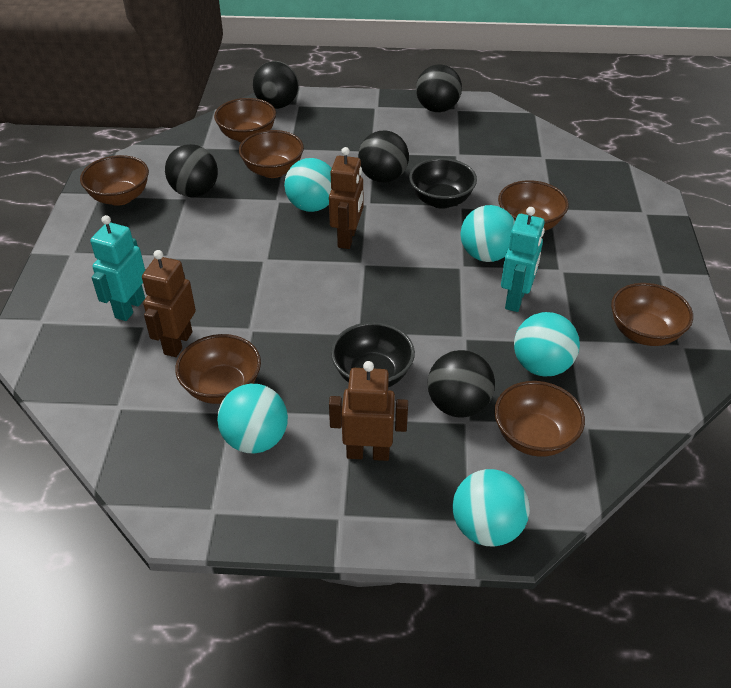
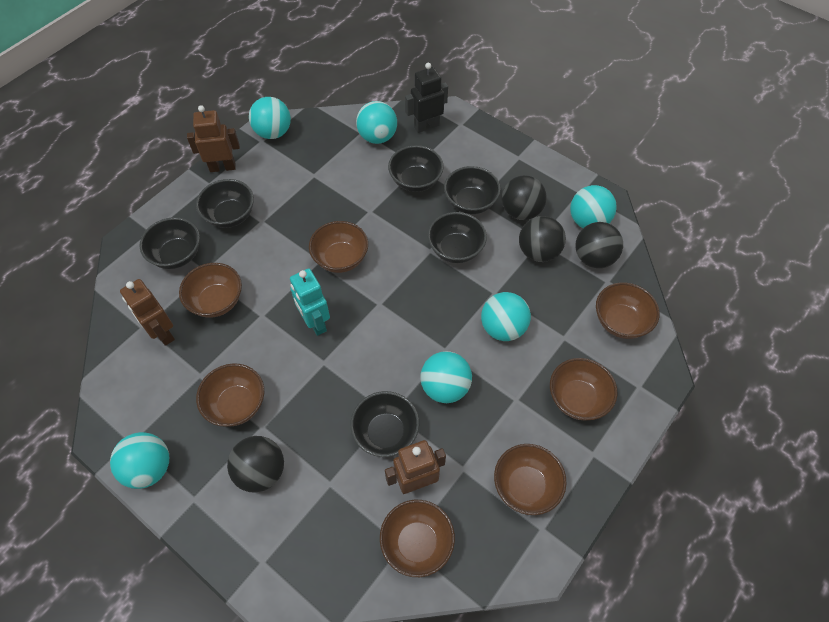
black ball: [165,144,218,197] [253,61,299,109] [358,131,409,183] [416,64,462,112] [427,350,495,418] = 5 -> [227,436,284,493] [502,175,547,220] [519,216,566,262] [576,222,623,268] = 4
black bowl: [331,322,415,387] [409,158,477,209] = 2 -> [139,217,200,269] [196,179,254,228] [350,391,419,457] [388,145,444,192] [428,212,487,263] [444,166,501,214] = 6
black robot: none = 0 -> [405,63,448,133] = 1
turquoise ball: [217,384,288,453] [284,158,332,212] [453,469,530,546] [461,205,515,262] [514,312,580,376] = 5 -> [110,432,169,489] [249,97,291,139] [356,101,397,144] [420,351,472,403] [481,292,531,341] [570,185,617,228] = 6
turquoise robot: [90,215,145,321] [501,207,545,312] = 2 -> [290,268,330,336] = 1

